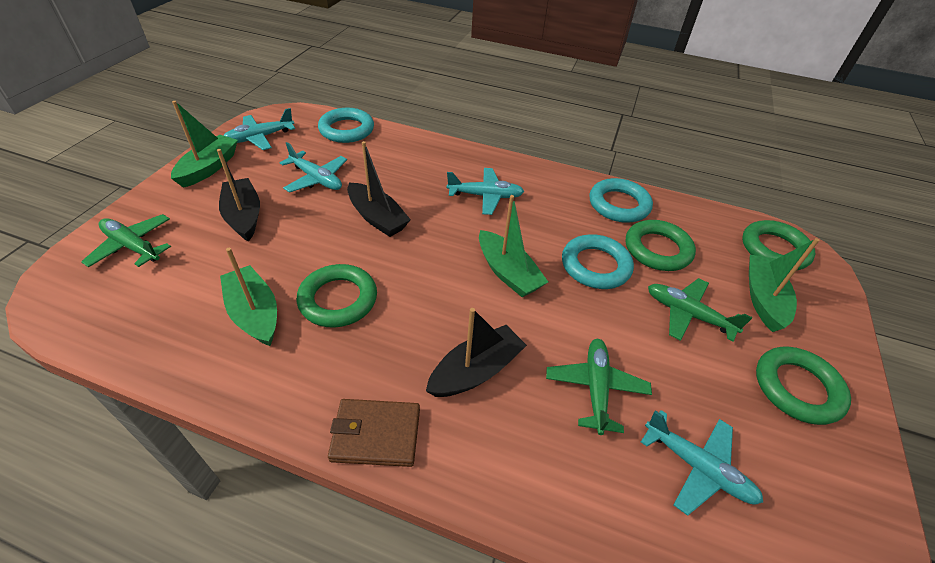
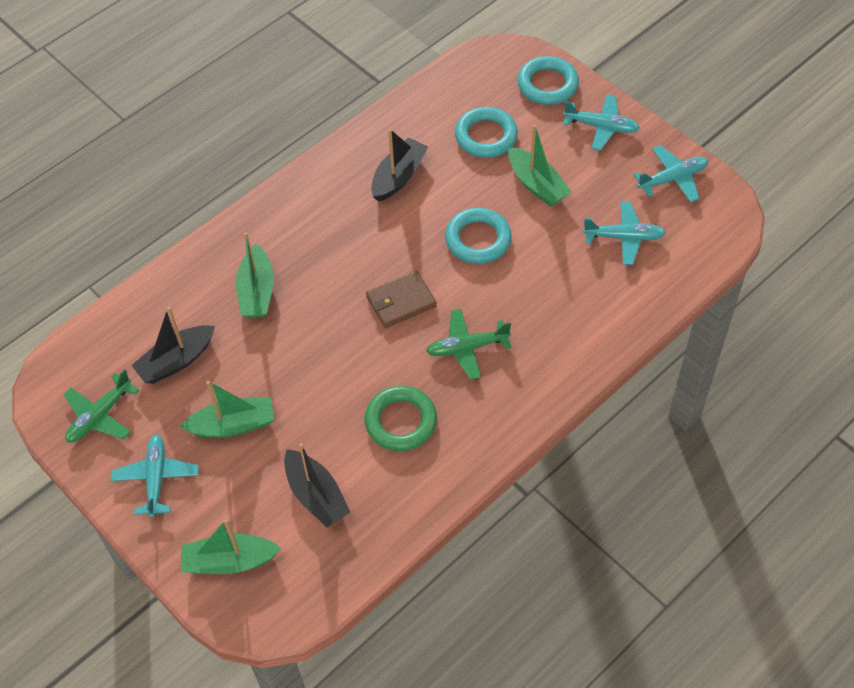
green plane: [81,214,171,267] [546,339,652,435] [648,278,752,342] = 3 -> [63,370,139,443] [426,309,511,379] = 2
green ring: [297,264,377,327] [626,220,696,271] [742,220,815,270] [756,347,851,425] = 4 -> [364,386,437,451] = 1

